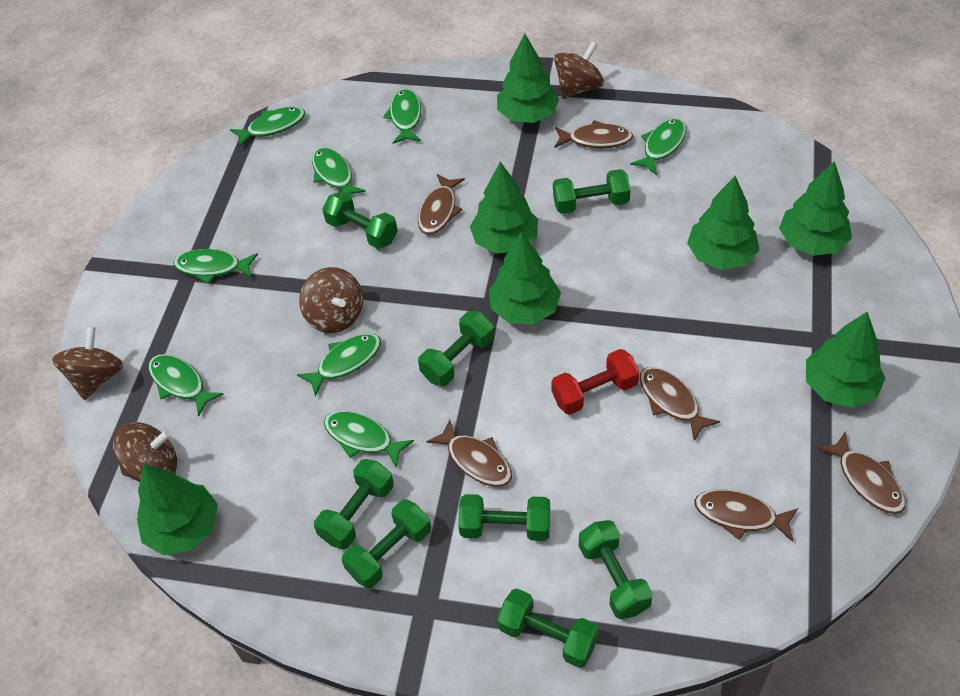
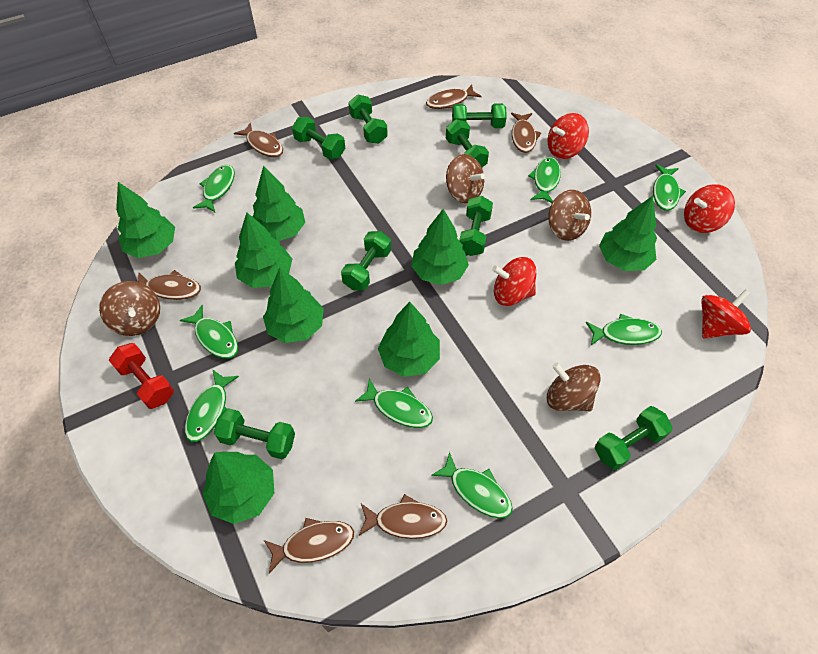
green tree: [137,464,218,555] [470,162,538,254] [489,232,561,324] [497,34,559,123] [687,176,759,270] [779,161,852,256] [806,312,885,408] = 7 -> [116,182,175,258] [203,452,274,524] [235,212,292,288] [253,166,305,241] [263,267,324,343] [378,302,440,377] [411,209,469,285] [599,196,657,271] = 8
red spinning top: none = 0 -> [492,257,536,306] [547,113,589,159] [684,184,735,233] [701,289,751,339] = 4

